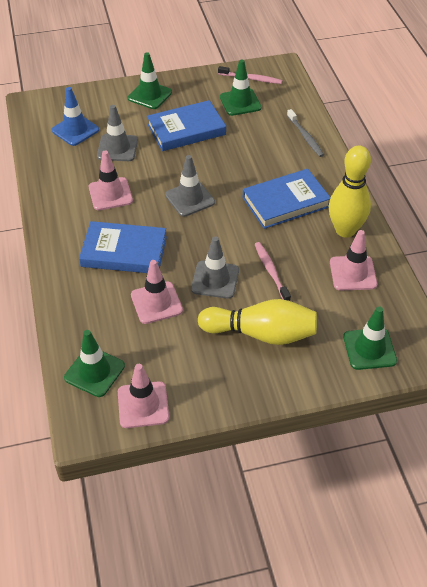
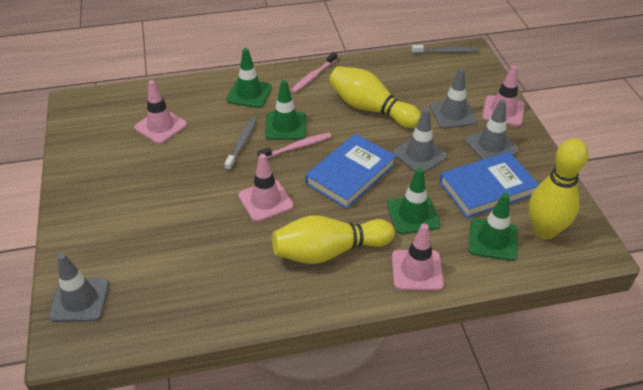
blue book: [79,221,167,273] [147,100,226,151] [243,169,331,229] = 3 -> [305,134,396,209] [439,152,539,218] = 2
blue traffic cone: [52,87,99,146] = 1 -> none = 0
grey toothbrush: [287,109,324,157] = 1 -> [224,117,257,171] [412,45,479,54] = 2
grey traffic cone: [97,105,138,161] [165,155,215,217] [191,236,239,299] = 3 -> [49,253,109,322] [393,108,447,172] [430,68,478,129] [465,99,519,160] = 4
yellow bowling pin: [198,299,317,345] [329,146,371,238] = 2 -> [272,216,395,264] [329,66,421,128] [529,138,588,239] = 3

